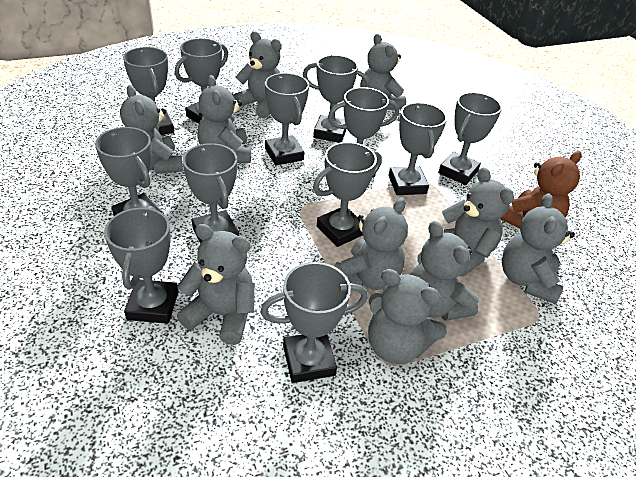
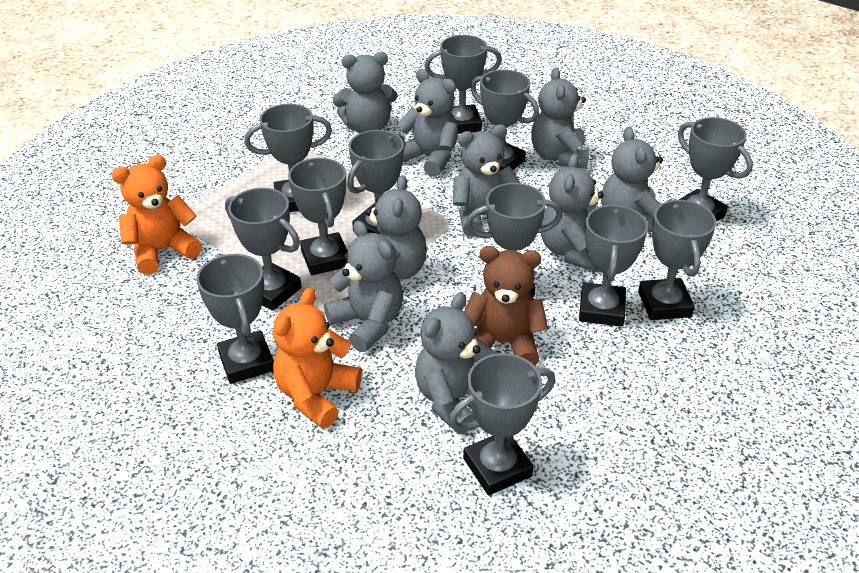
grey teddy bear: [120,85,183,174] [177,224,255,345] [198,75,251,163] [233,31,282,118] [334,197,408,290] [360,34,406,110] [368,269,447,364] [410,221,479,321] [430,167,514,276] [502,193,575,304] = 10 -> [324,221,403,352] [333,52,397,133] [366,175,427,280] [397,69,458,177] [415,292,494,434] [453,124,520,237] [531,67,590,169] [540,154,604,272] [601,127,663,232] = 9
orange teddy bear: none = 0 -> [112,155,202,275] [273,288,362,429] = 2

